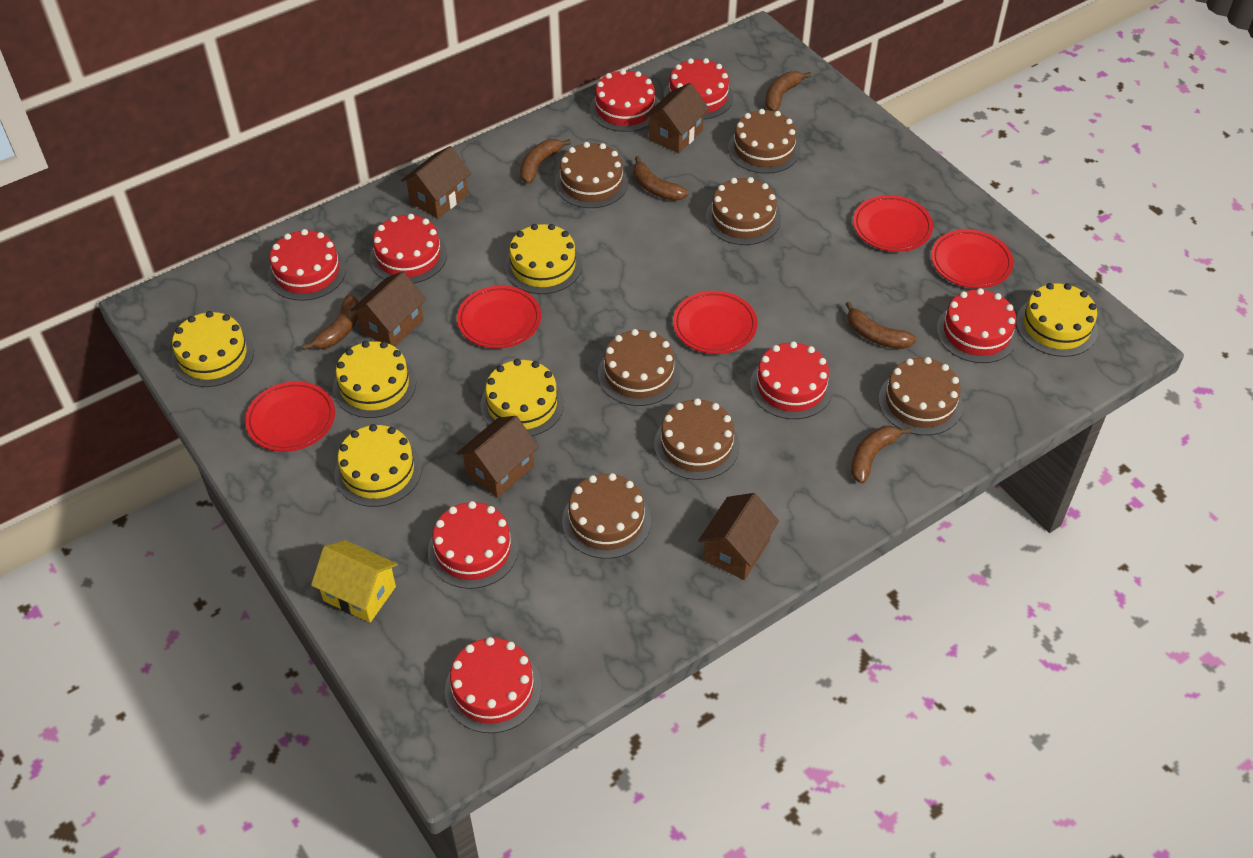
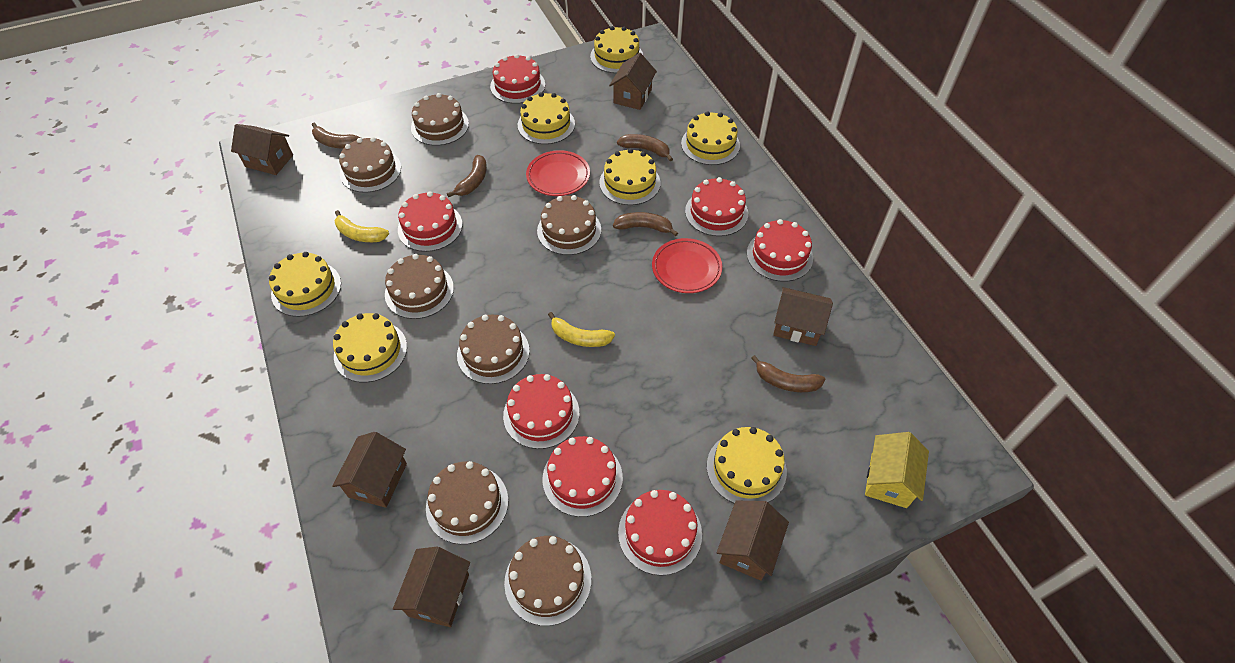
brown banana: [302,294,359,350] [520,139,571,184] [633,156,688,201] [765,71,811,111] [846,301,917,349] [851,426,911,484] = 6 -> [312,123,362,149] [447,155,487,197] [613,212,678,236] [617,134,673,161] [751,355,825,392] = 5
brown house: [350,271,426,347] [401,146,471,219] [457,416,539,498] [643,83,709,153] [698,493,779,580] = 5 -> [231,124,293,175] [332,432,407,508] [393,547,470,627] [609,53,657,110] [717,501,789,581] [773,287,833,346] = 6
red cake: [268,229,346,301] [370,214,447,283] [428,501,518,589] [445,637,542,733] [590,69,659,132] [664,58,734,120] [750,341,833,419] [936,288,1018,363] = 8 -> [398,191,462,252] [490,54,545,104] [503,374,580,449] [542,436,623,517] [618,490,702,575] [685,177,748,236] [747,219,813,282] = 7
red plate: [245,381,335,452] [457,286,541,349] [673,291,758,354] [853,195,933,252] [931,229,1013,288] = 5 -> [526,150,590,196] [652,238,722,293] = 2
yellow banana: none = 0 -> [335,210,389,242] [548,312,615,347] = 2
yellow cake: [171,311,254,387] [333,341,416,418] [334,424,422,507] [480,359,564,436] [505,224,582,294] [1016,283,1098,357] = 6 -> [269,252,341,317] [333,313,407,382] [518,92,575,144] [590,26,643,73] [599,148,660,205] [681,111,740,165] [707,427,787,504] = 7

